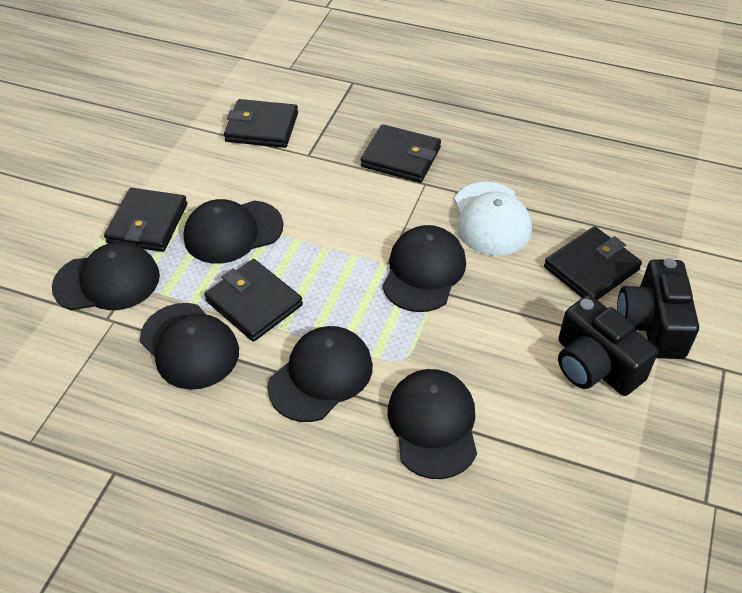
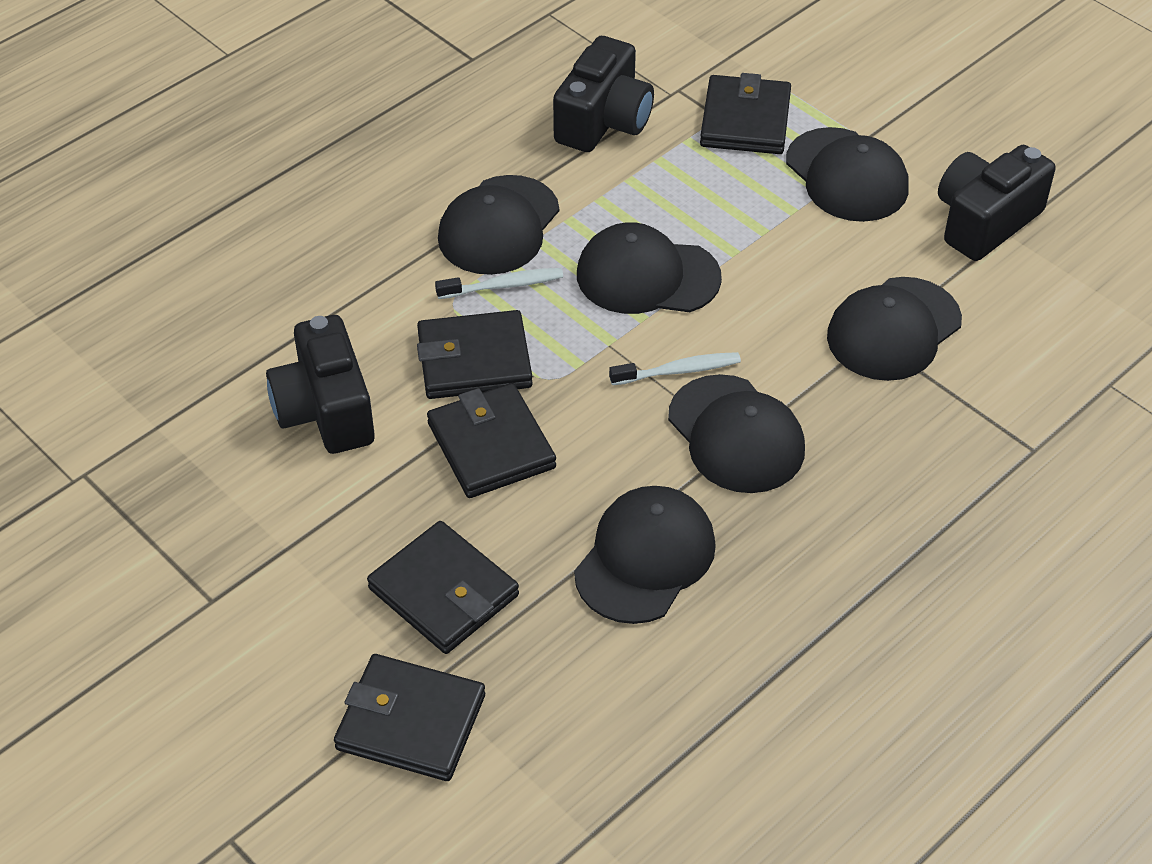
black camera: [558,295,658,396] [617,258,699,359] = 2 -> [266,315,375,454] [553,36,654,152] [938,145,1055,261] = 3
white cap: [454,182,532,256] = 1 -> none = 0
white toothbrush: none = 0 -> [435,268,563,299] [609,352,741,385] = 2

